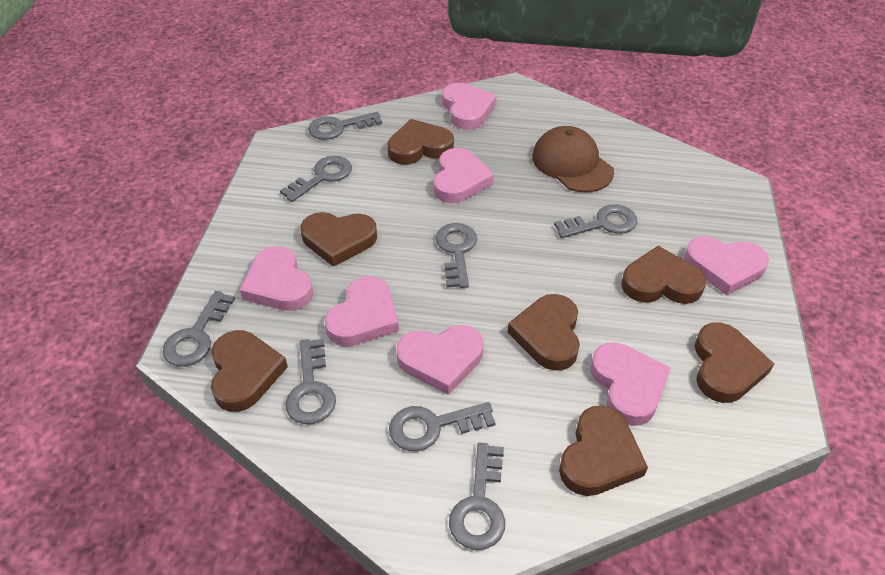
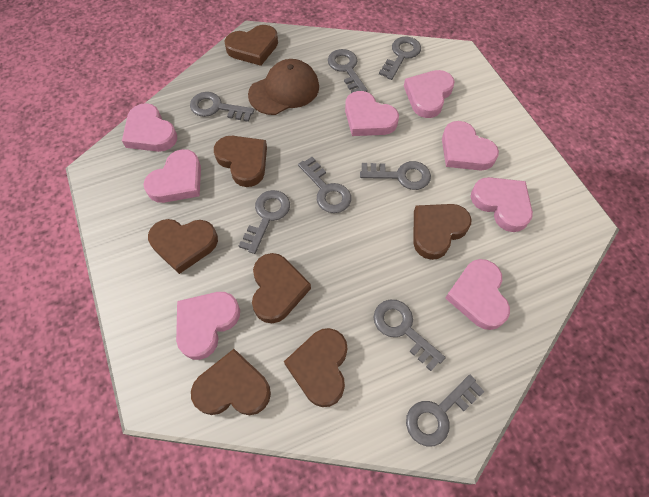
pink heart: [240,246,313,311] [325,276,399,346] [396,325,483,395] [434,148,494,203] [442,83,497,130] [590,342,671,426] [684,237,769,295] = 7 -> [122,103,177,152] [143,149,201,203] [176,292,240,360] [345,91,399,136] [404,70,455,118] [442,121,499,171] [445,259,510,330] [471,177,533,232] = 8

